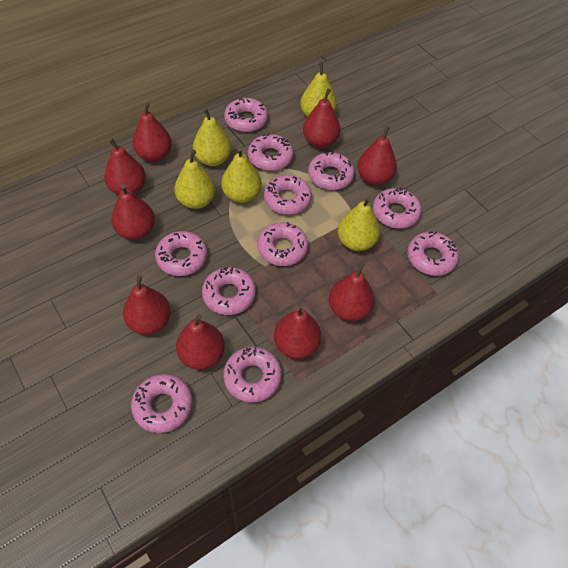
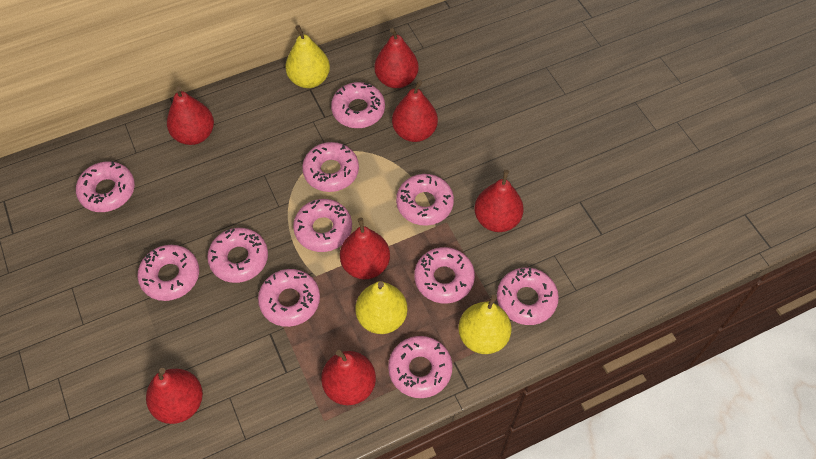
red pear: [104,138,146,195] [111,184,155,240] [123,275,171,335] [132,102,172,162] [176,314,225,370] [274,306,321,359] [303,89,340,148] [329,262,375,321] [357,126,397,185] = 9 -> [146,368,203,424] [167,86,214,145] [321,350,376,405] [340,218,390,279] [374,28,419,88] [392,80,438,142] [474,170,524,232] = 7
yellow pear: [174,149,216,209] [193,108,232,166] [221,147,262,203] [300,62,337,117] [338,197,380,251] = 5 -> [285,25,330,88] [355,281,408,334] [458,295,512,354] = 3

